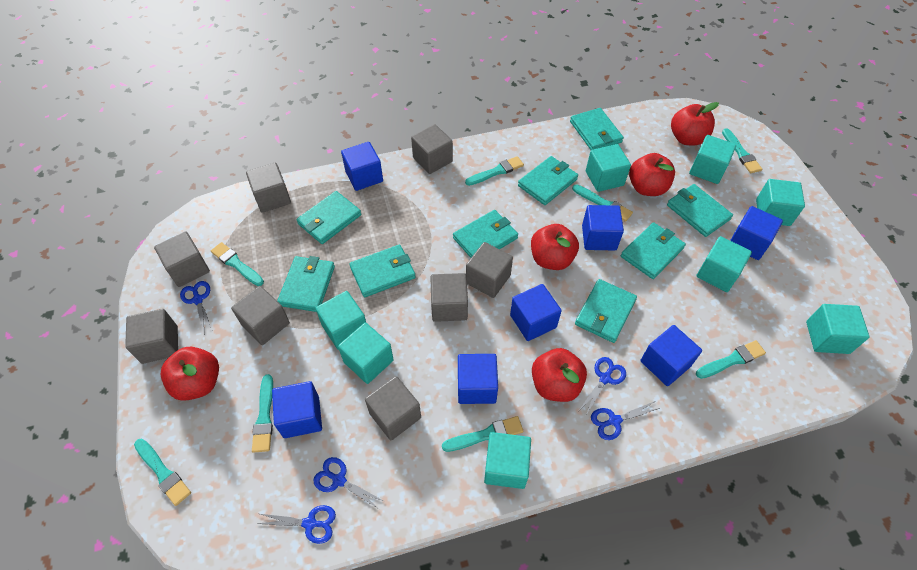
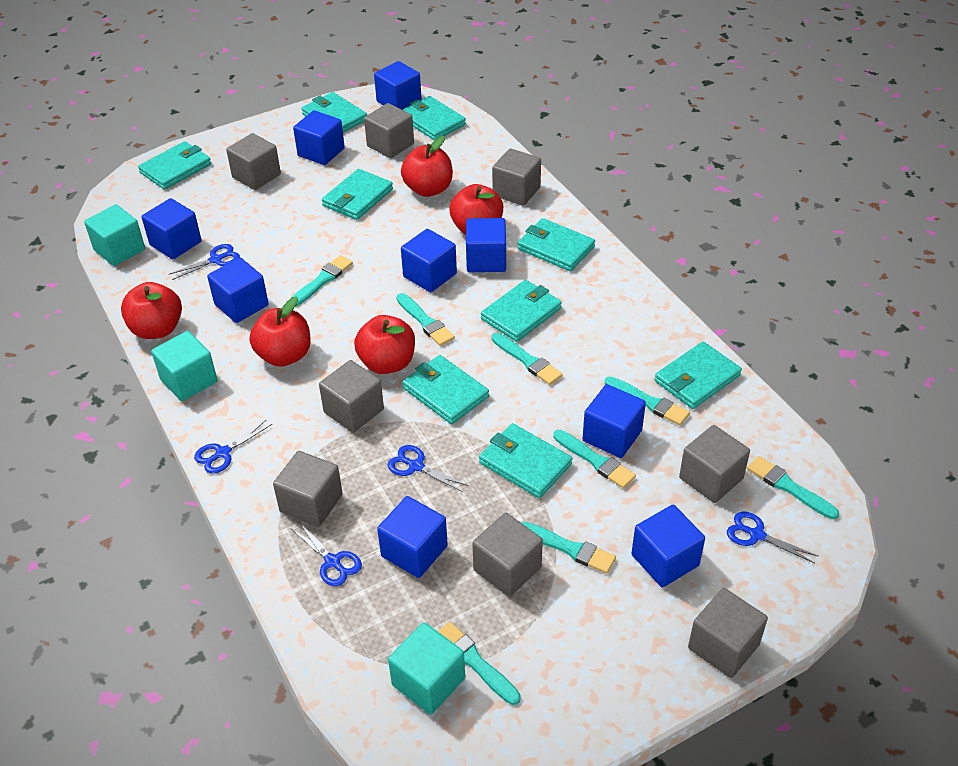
blue cube: [272,381,322,438] [341,142,383,191] [458,354,498,404] [510,284,562,341] [582,205,624,250] [641,325,702,386] [730,206,783,260] = 7 -> [141,198,202,259] [207,257,269,323] [293,110,345,165] [374,61,422,109] [377,496,448,578] [401,229,457,292] [466,218,506,272] [583,384,646,458] [631,505,705,588] = 9
turquoise cube: [316,291,366,350] [338,322,394,384] [484,432,531,489] [586,144,631,192] [689,135,736,184] [696,236,752,292] [756,179,805,226] [806,304,869,354] = 8 -> [84,204,145,266] [151,331,217,401] [388,622,465,715] = 3

